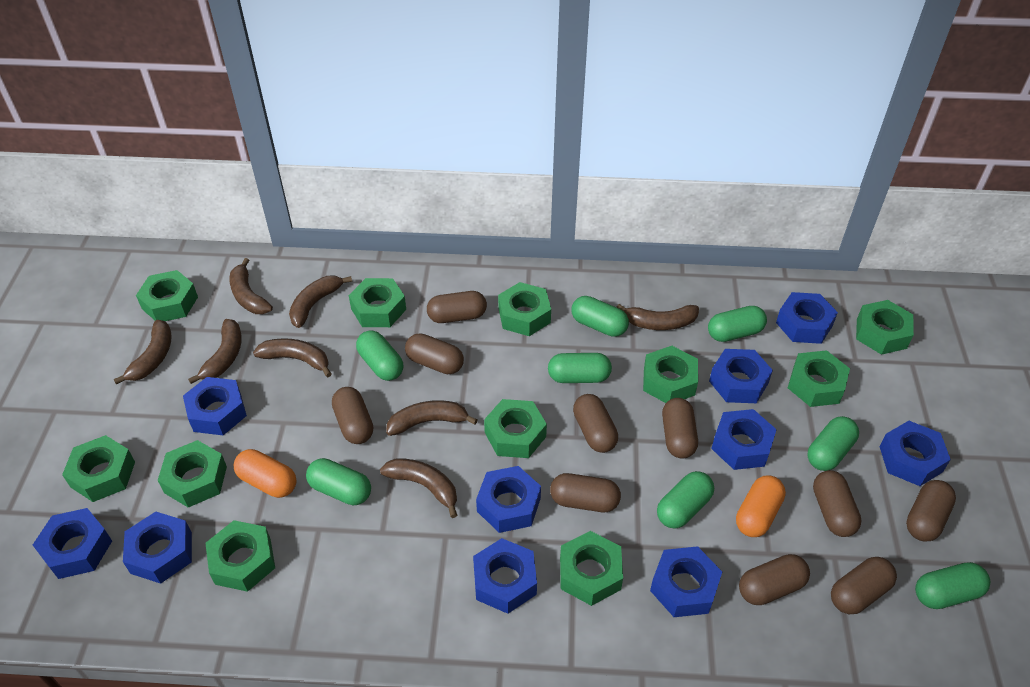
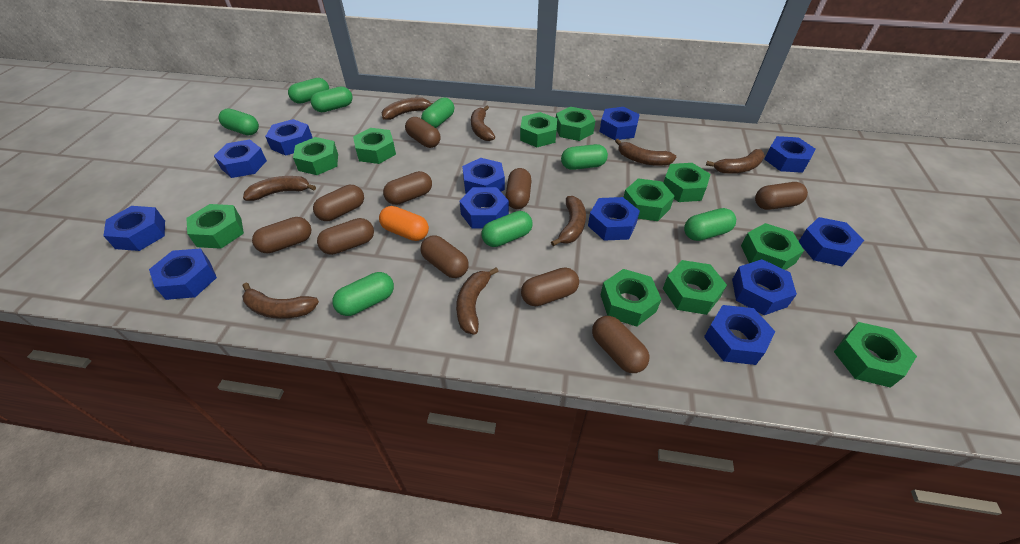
blue nut: [33,508,112,579] [123,512,192,584] [183,377,247,435] [473,538,537,614] [476,466,541,533] [650,546,722,617] [709,349,773,403] [711,409,777,470] [776,292,838,344] [880,421,951,486] = 10 -> [103,206,165,251] [149,248,217,300] [214,140,267,178] [265,119,313,155] [460,187,509,229] [462,158,505,194] [588,197,640,241] [600,107,640,140] [704,305,776,365] [732,259,797,315] [764,136,816,173] [799,217,864,266] = 12
orange capsule: [234,449,297,498] [736,475,786,537] = 2 -> [379,206,429,241] = 1

